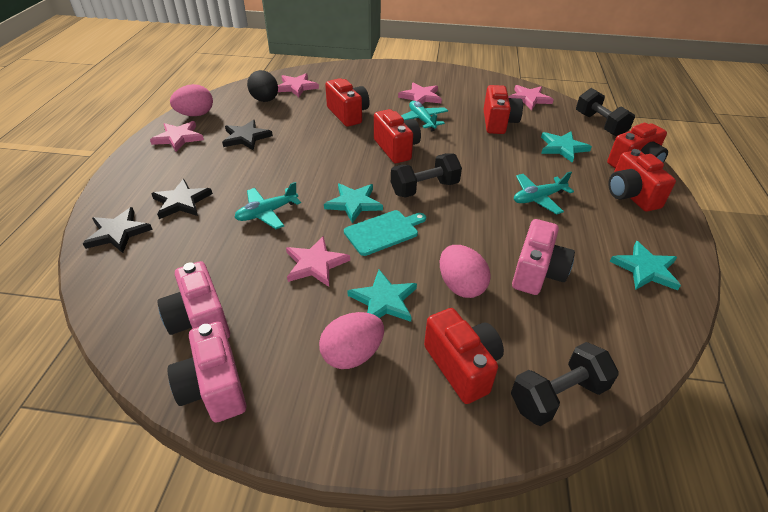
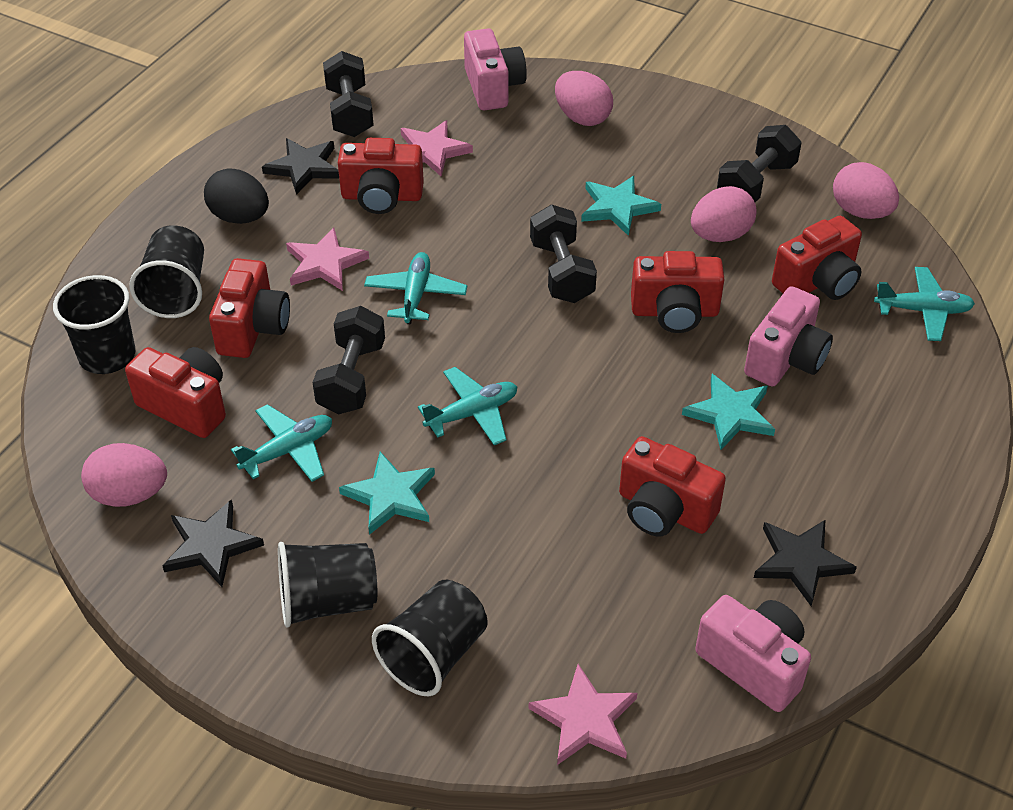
black cup: none = 0 -> [53,275,135,374] [129,225,204,318] [278,542,377,628] [372,580,488,696] = 4
black dumbbell: [391,153,462,197] [511,342,619,426] [576,88,635,136] = 3 -> [312,306,385,414] [323,51,374,137] [530,205,597,303] [717,125,802,202] = 4
pink egg: [170,84,213,116] [319,312,384,369] [440,245,491,298] = 3 -> [81,443,167,507] [555,71,613,126] [691,186,756,242] [833,162,899,219] = 4
pink star: [150,121,204,152] [278,73,319,97] [286,236,350,287] [398,83,442,104] [508,85,554,110] = 5 -> [286,227,369,291] [401,120,473,176] [529,664,638,765] = 3
turquoise cutting board: [344,210,426,256] = 1 -> none = 0
turquoise plane: [234,182,301,229] [401,101,448,131] [514,171,574,214] = 3 -> [231,404,332,482] [364,252,467,324] [418,367,517,445] [874,267,975,341] = 4
turquoise star: [324,183,383,223] [347,270,417,322] [541,131,592,163] [610,241,681,290] = 4 -> [339,452,435,535] [581,176,661,236] [682,374,775,450] = 3

